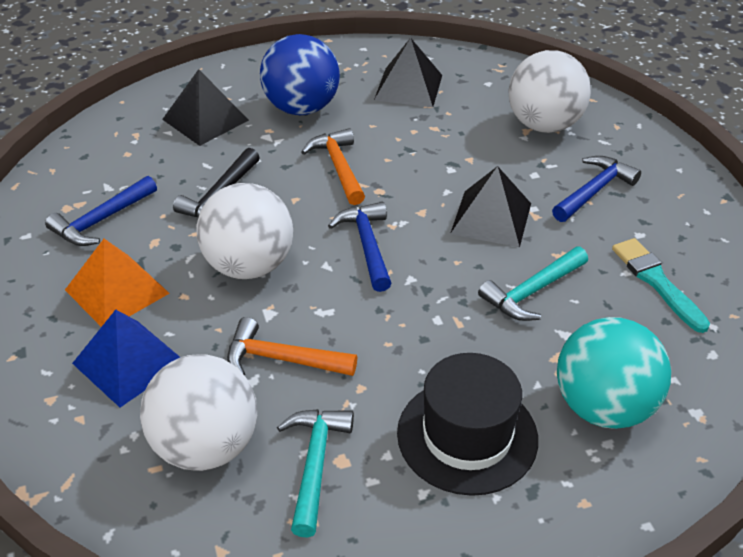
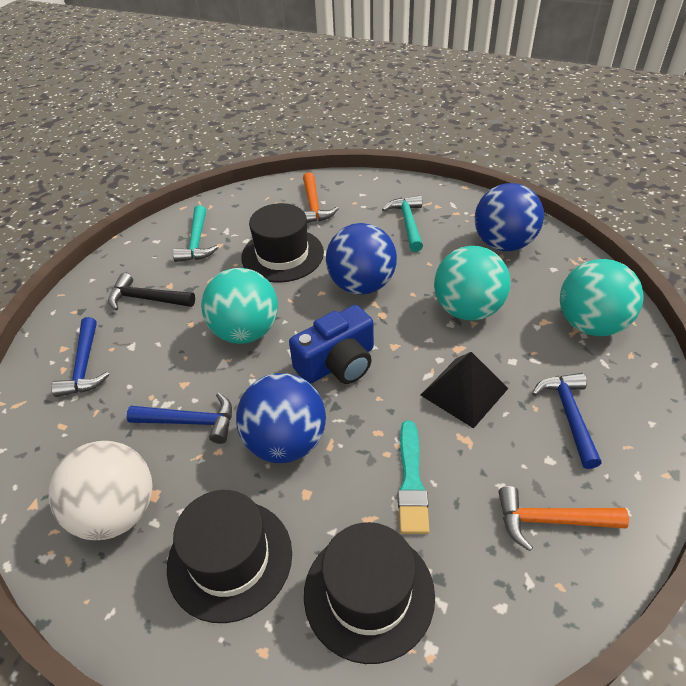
black hat: [397,353,538,496] = 1 -> [167,490,292,623] [241,203,324,282] [304,522,435,664] = 3
black pyramid: [162,69,249,146] [374,38,442,108] [450,166,531,247] = 3 -> [421,352,509,429] = 1
blue ball: [260,34,340,115] = 1 -> [236,373,326,463] [326,223,397,295] [475,183,544,251] = 3
blue camera: none = 0 -> [289,305,374,384] = 1
blue pyramid: [72,310,180,407] = 1 -> none = 0
orange pyramid: [65,239,170,327] = 1 -> none = 0
turquoise ball: [557,317,671,429] = 1 -> [201,268,278,344] [434,246,510,321] [560,259,644,336] = 3
white ball: [140,354,257,471] [196,183,293,279] [508,50,591,133] = 3 -> [49,441,153,540] = 1

